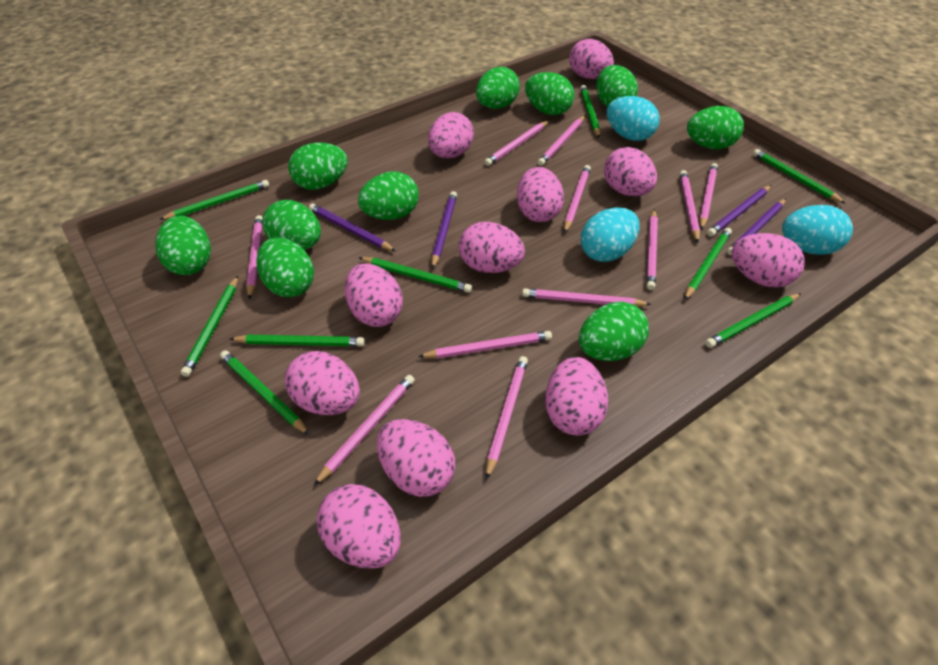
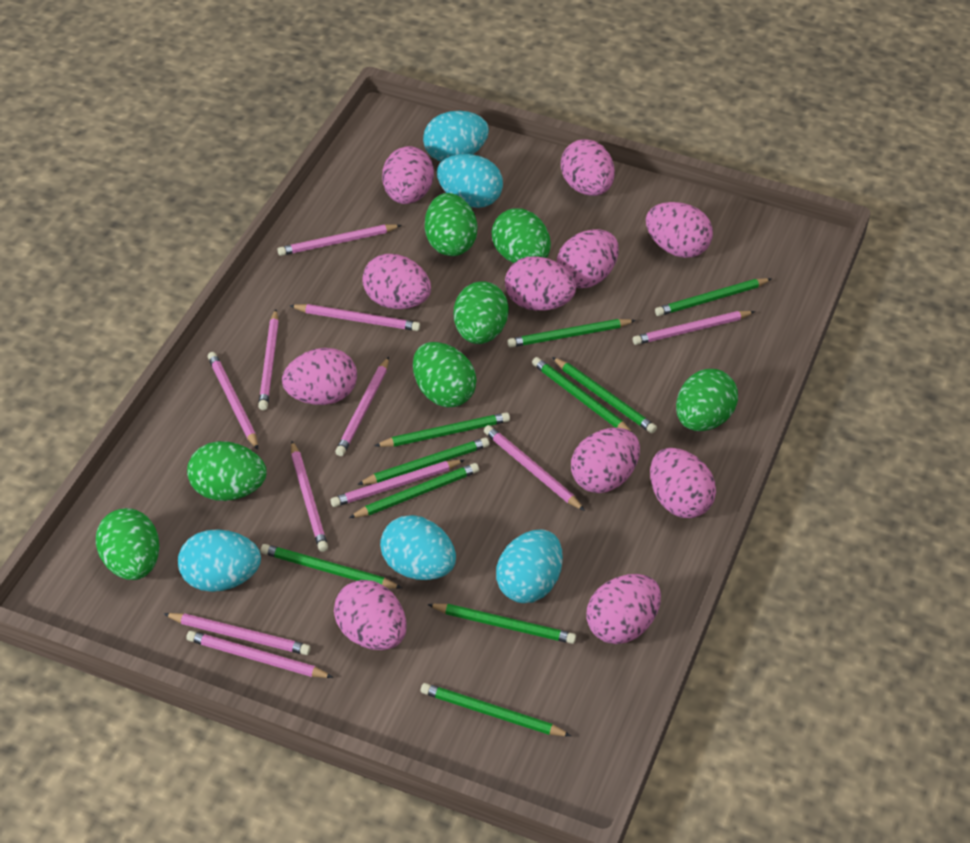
green egg: [155,216,211,275] [256,237,314,297] [262,200,321,250] [288,142,348,190] [358,171,419,220] [476,67,520,109] [525,72,574,115] [579,302,649,361] [597,65,638,107] [687,106,744,149] = 10 -> [96,508,160,580] [187,441,267,501] [413,342,477,407] [425,193,478,256] [454,281,509,344] [492,208,551,263] [676,369,738,431] = 7
green pencil: [159,180,269,220] [181,276,238,377] [220,350,310,435] [230,335,365,346] [358,257,472,293] [580,85,600,138] [684,228,732,300] [705,293,801,348] [753,149,846,204] = 9 -> [261,544,402,589] [349,463,479,518] [357,438,490,485] [375,413,510,447] [421,683,571,736] [427,604,576,644] [507,319,636,347] [532,357,632,432] [552,357,657,434] [655,278,772,316] = 10
purple pencil: [309,203,396,251] [432,191,457,269] [707,185,771,237] [727,199,786,255] = 4 -> none = 0
turquoise egg: [581,207,640,262] [607,96,660,141] [782,205,853,255] = 3 -> [178,529,261,592] [380,515,456,580] [423,111,489,162] [437,154,503,208] [496,529,563,603] = 5

